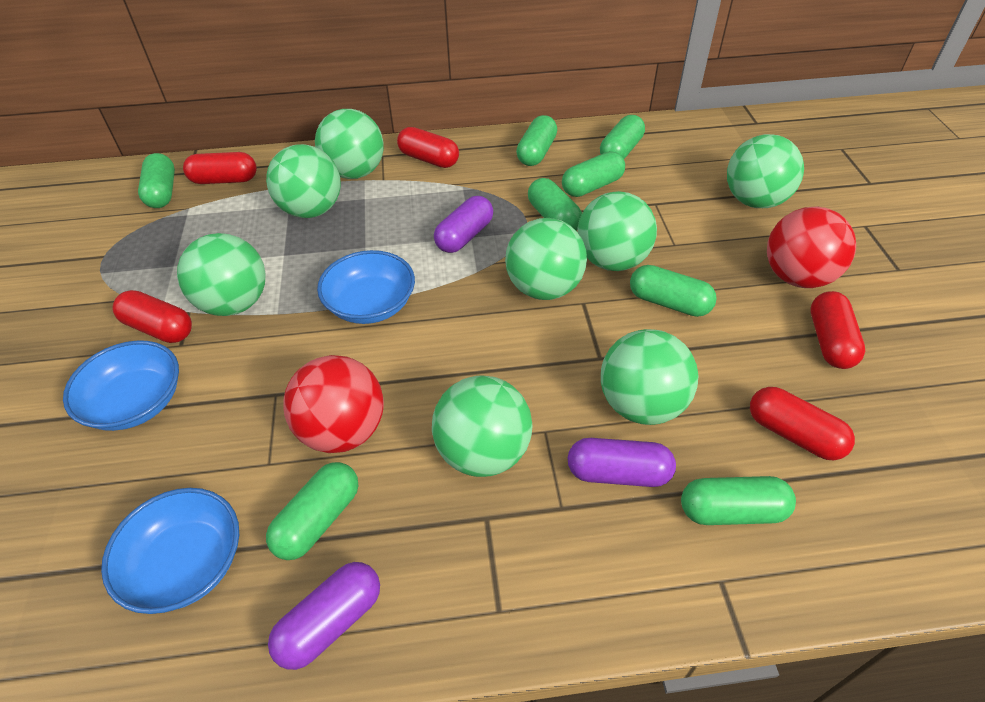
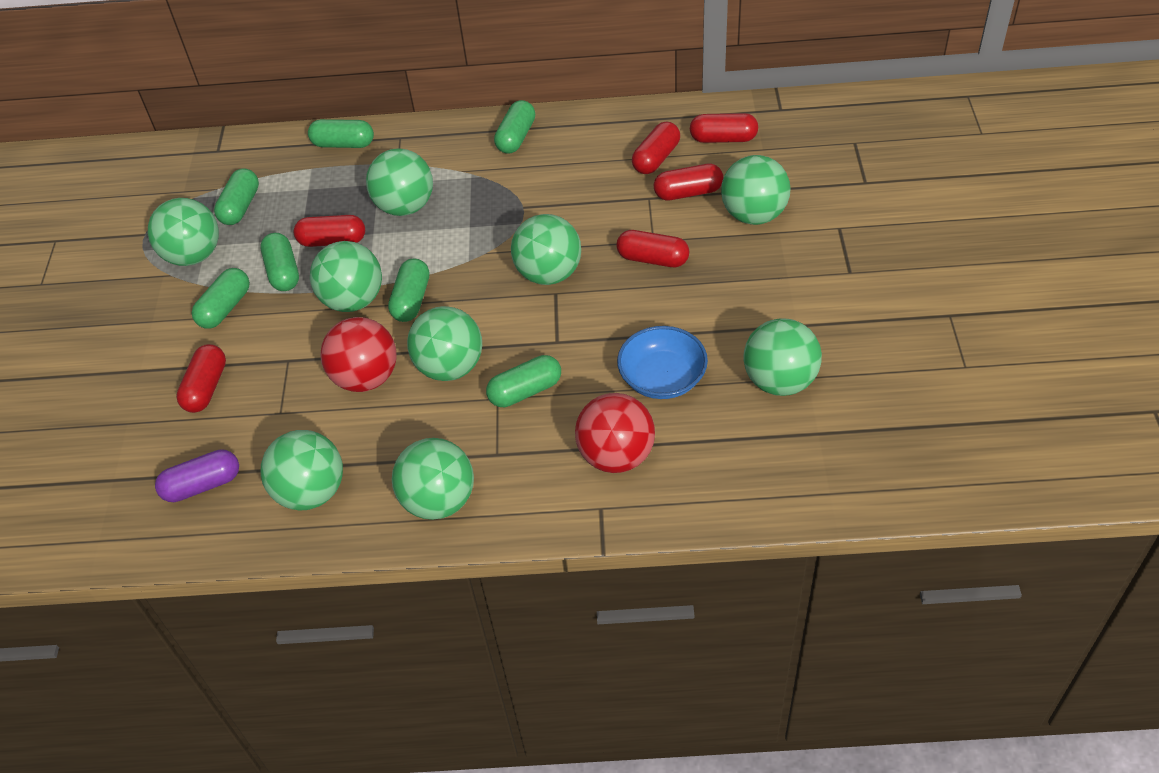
blue bowl: [63,340,179,431] [101,488,239,614] [317,250,415,324] = 3 -> [617,326,708,399] = 1
green ball: [177,233,266,316] [266,144,341,218] [315,109,384,179] [432,375,533,477] [505,218,587,300] [577,191,657,271] [601,329,699,425] [727,134,804,208] = 8 -> [148,198,219,266] [260,430,343,510] [310,241,382,312] [366,148,433,216] [392,438,474,520] [407,306,482,381] [511,214,581,285] [721,155,791,225] [743,318,822,396] = 9
green capsule: [138,153,175,208] [266,462,358,560] [516,115,557,166] [528,178,582,231] [562,152,625,197] [600,115,645,159] [630,265,717,317] [681,476,796,525] = 8 -> [192,268,250,329] [214,168,259,225] [260,233,299,291] [308,119,374,148] [388,259,429,322] [486,355,561,407] [494,100,535,154] = 7
purple capsule: [268,562,380,670] [434,196,493,253] [568,438,676,487] = 3 -> [155,449,239,502] = 1
red capsule: [112,290,192,343] [183,152,257,184] [397,127,459,168] [750,387,855,460] [810,291,865,369] = 5 -> [176,344,226,413] [294,215,365,247] [616,230,689,267] [632,122,680,174] [654,163,723,201] [690,113,758,143] = 6

